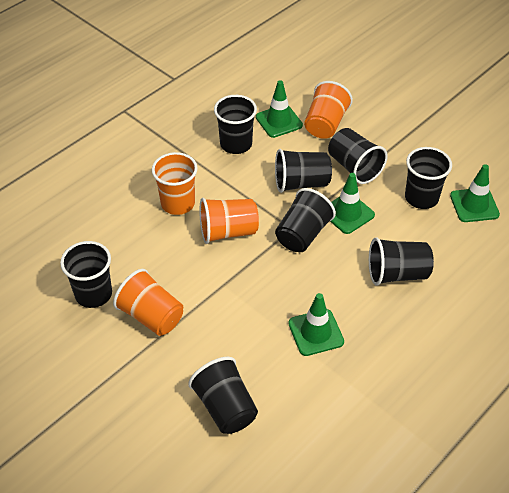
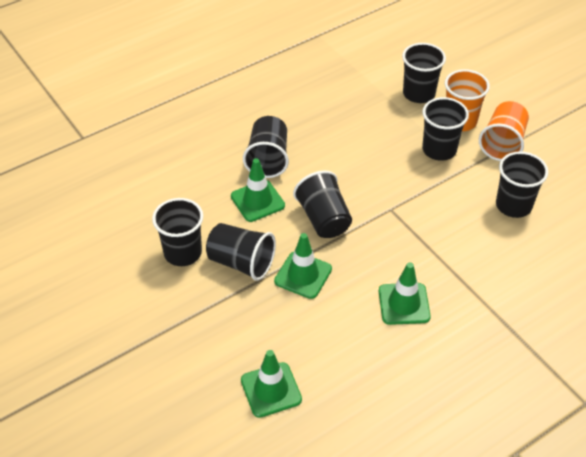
black cup: [60,241,112,308] [188,357,258,434] [214,95,257,154] [275,149,332,193] [275,188,336,252] [328,128,388,184] [369,237,434,286] [405,147,452,209] = 8 -> [152,198,203,266] [206,223,276,281] [243,116,289,178] [293,170,352,238] [402,43,446,103] [422,97,469,161] [496,151,548,218] = 7
orange cup: [113,269,183,336] [152,152,198,215] [199,198,259,244] [304,81,353,139] = 4 -> [445,69,490,131] [479,101,529,161] = 2

